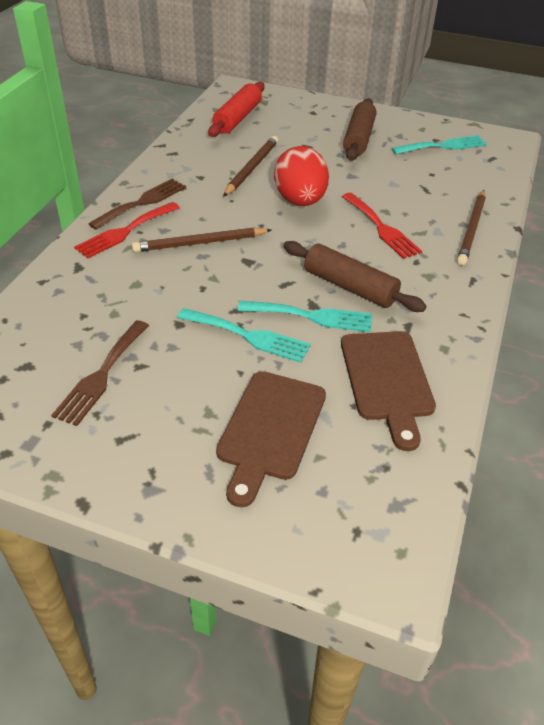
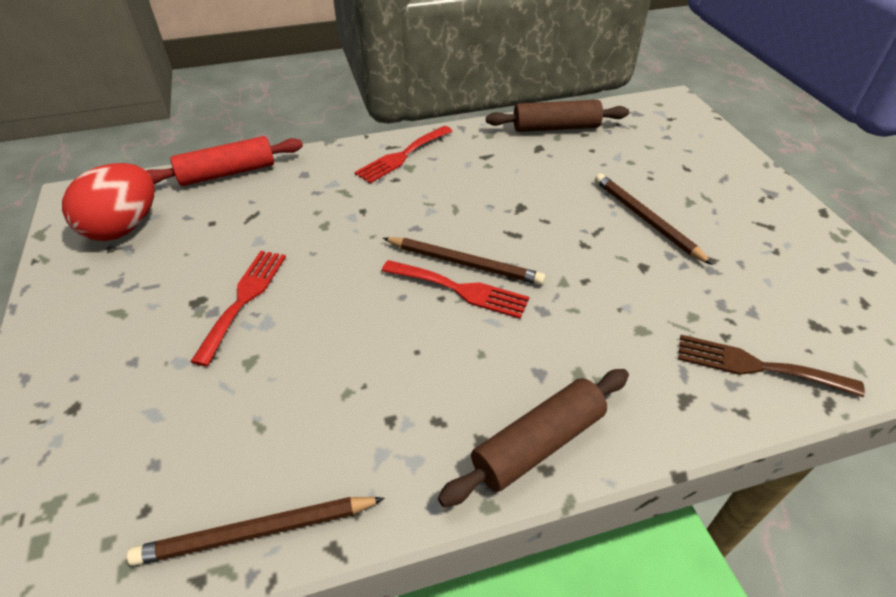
brown cutting board: [216,371,326,507] [341,331,436,451] = 2 -> none = 0
brown fork: [51,320,149,426] [88,179,186,230] = 2 -> [678,335,865,397] = 1
red fork: [74,202,180,258] [342,193,422,259] = 2 -> [190,251,286,366] [354,126,453,183] [382,260,529,319] = 3
turquoise fork: [177,308,311,363] [238,301,372,332] [392,135,487,154] = 3 -> none = 0

